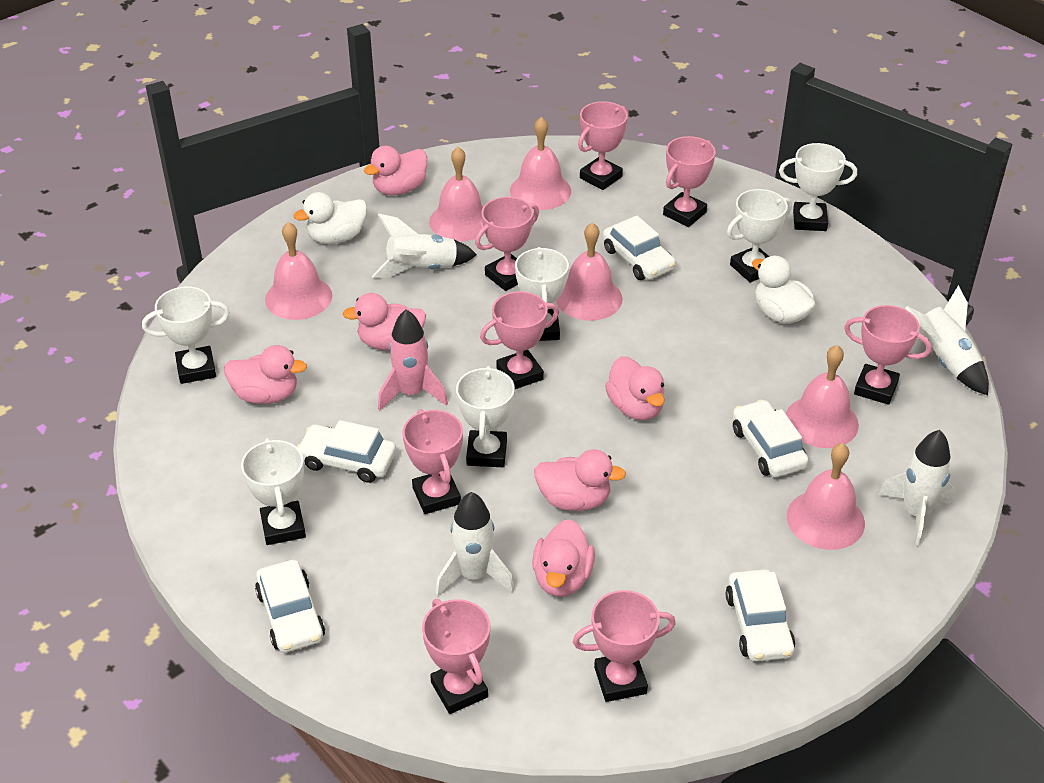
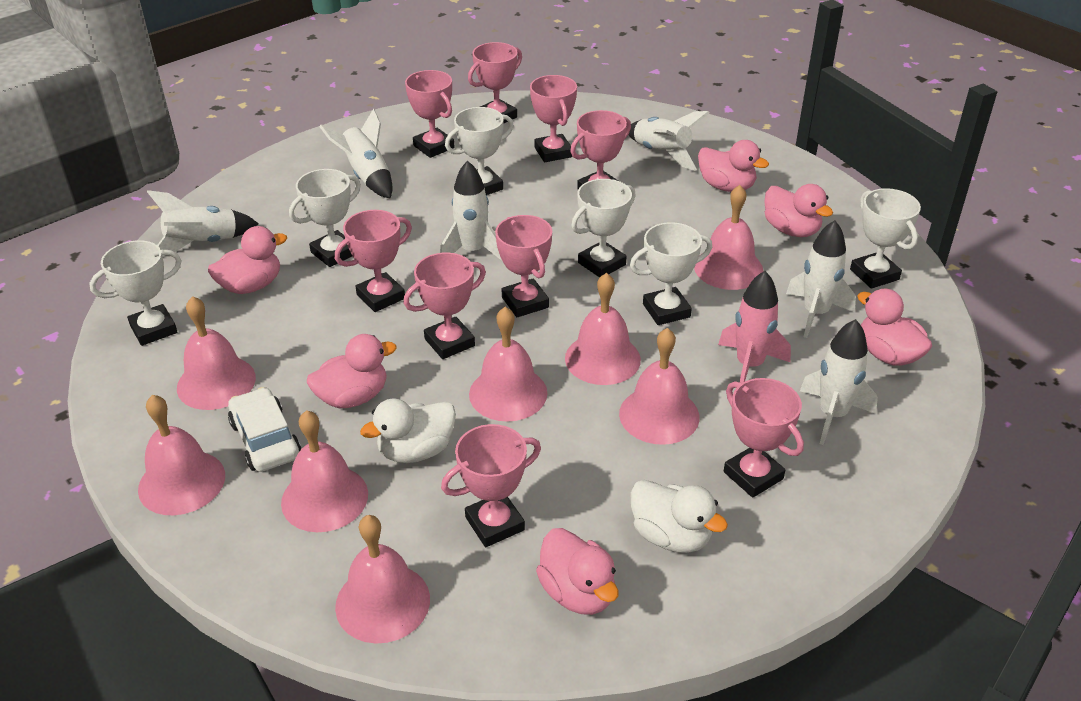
pink bell: [265,222,332,320] [429,147,485,241] [510,117,571,210] [556,223,623,321] [786,345,859,448] [787,443,865,550] = 6 -> [138,395,225,515] [177,296,256,410] [281,410,368,532] [335,515,430,643] [469,307,548,422] [565,273,641,385] [619,328,700,445] [694,185,763,290] = 8
pink trophy: [402,409,463,514] [422,599,490,714] [475,197,539,291] [480,291,559,389] [573,590,676,702] [578,101,628,190] [663,136,716,227] [844,305,932,405] = 8 -> [335,210,412,312] [403,253,486,359] [405,70,455,158] [441,424,541,547] [468,42,522,123] [495,215,552,317] [530,75,577,162] [570,110,631,189] [724,378,804,498] = 9
white car: [255,560,325,653] [297,420,396,483] [603,216,676,280] [726,569,795,662] [733,399,809,477] = 5 -> [228,387,301,472] = 1
white rocket: [372,214,477,278] [436,492,514,596] [878,430,956,547] [905,285,989,395] = 4 -> [147,190,259,256] [319,109,393,199] [440,161,502,261] [628,111,710,171] [786,220,856,338] [800,319,878,445] = 6

